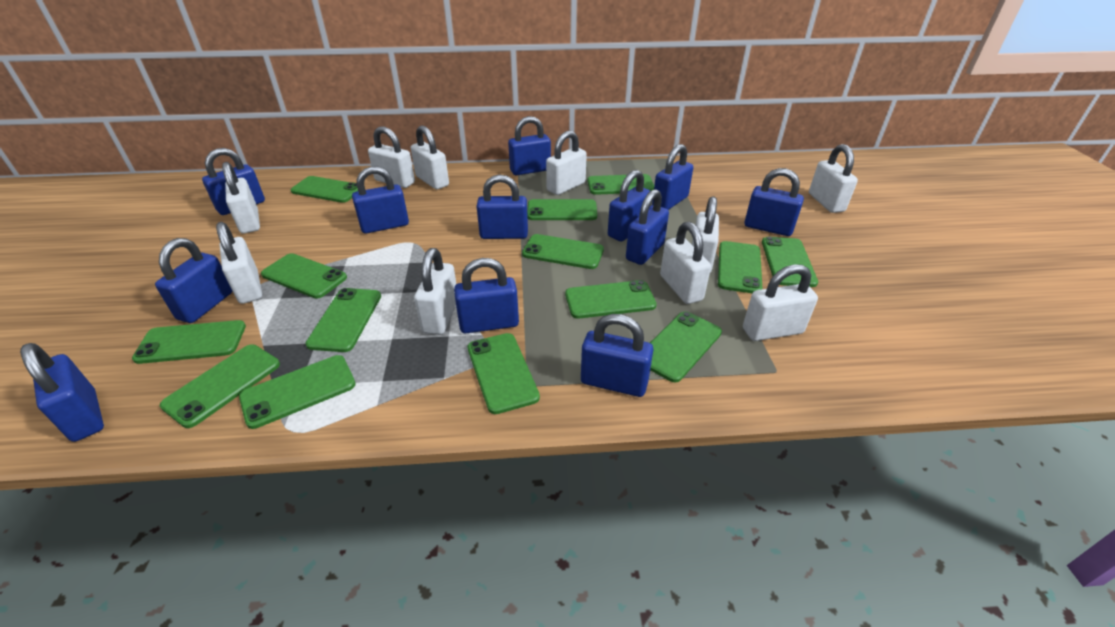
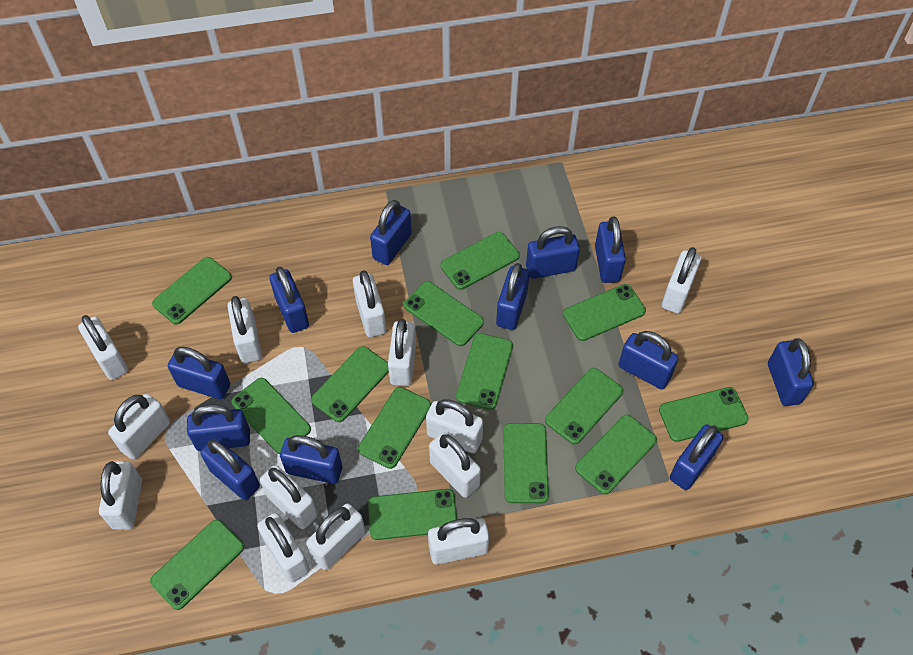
white padlock: [216,222,262,304] [222,162,260,234] [368,126,415,188] [411,125,449,189] [414,248,456,335] [546,131,587,195] [660,222,711,304] [692,196,719,273] [743,264,818,341] [809,144,858,213] = 10 -> [78,315,128,380] [99,461,142,530] [108,394,170,460] [227,296,262,363] [257,513,310,583] [260,465,318,529] [306,503,365,570] [353,270,386,337] [388,319,416,386] [426,399,483,453] [428,518,489,564] [429,433,481,498] [662,247,701,313] = 13

